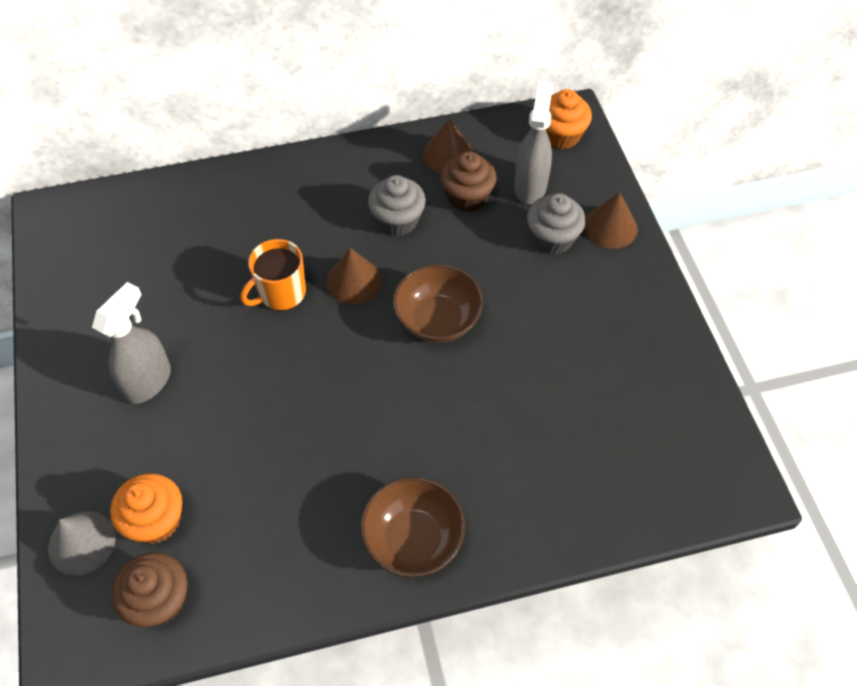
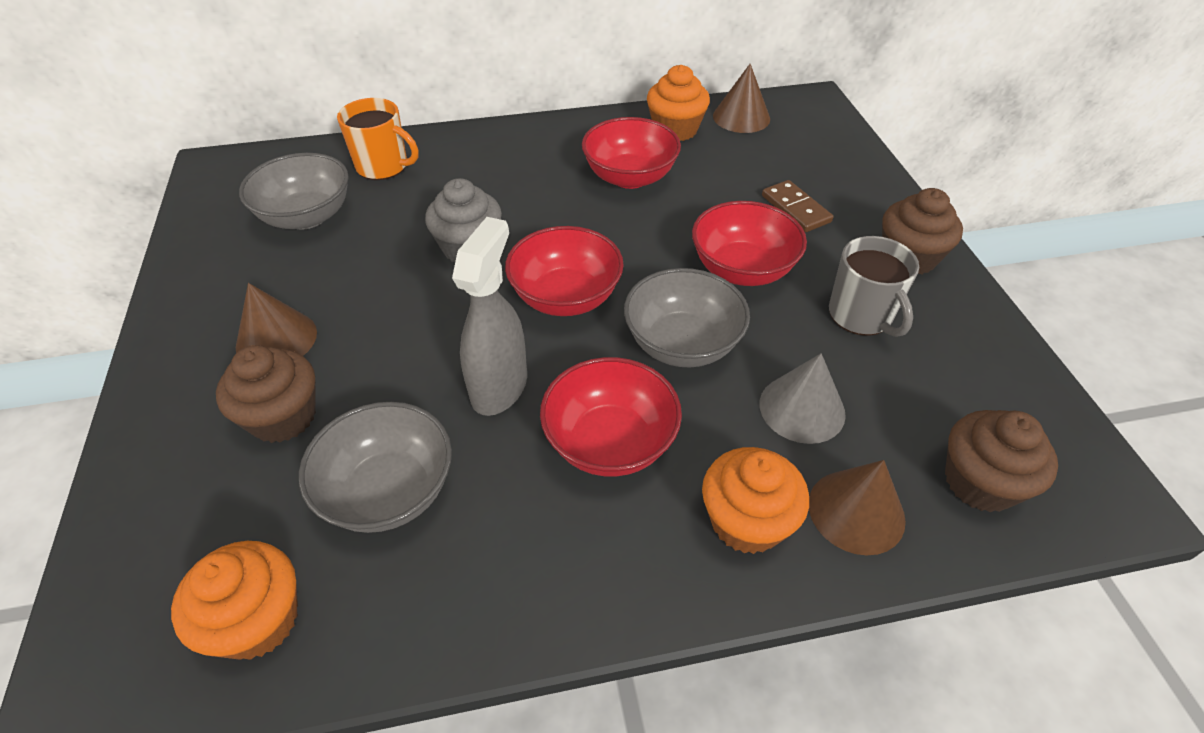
brown bowl: [361,477,465,577] [393,264,483,343] = 2 -> none = 0
brown cupcake: [112,552,187,627] [440,151,497,212] = 2 -> [216,345,316,443] [882,188,963,275] [945,410,1058,513] = 3
brown domino: none = 0 -> [762,180,833,232] = 1
grey bowl: none = 0 -> [239,153,349,229] [299,402,452,533] [624,268,750,367] = 3
grey cupcake: [368,175,426,236] [527,193,586,254] = 2 -> [425,178,502,262] = 1
grey mug: none = 0 -> [829,236,919,337] = 1
grey spray bottle: [92,282,171,404] [514,81,553,204] = 2 -> [452,217,527,416] = 1
orange cupcake: [110,473,182,544] [546,89,592,149] = 2 -> [171,541,298,660] [647,65,710,141] [702,447,809,554] = 3
red bowl: none = 0 -> [505,226,624,316] [540,357,682,477] [582,117,681,189] [692,201,807,286] = 4

